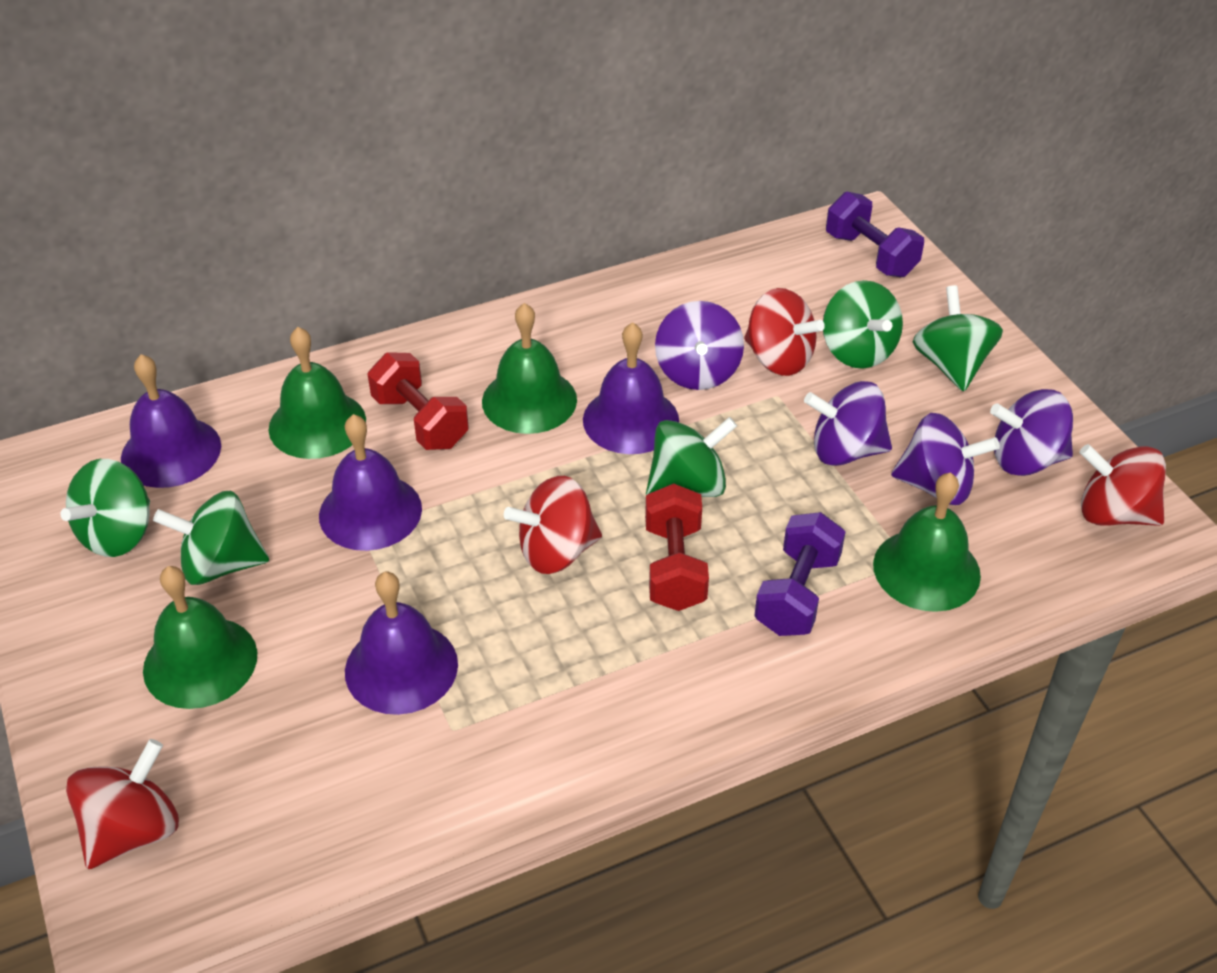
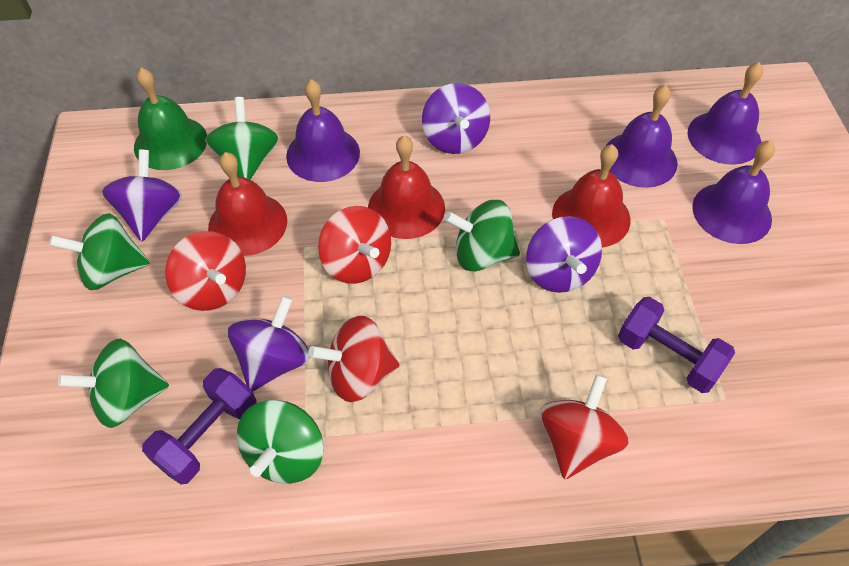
green bell: [143,566,257,709] [269,327,366,459] [482,303,577,434] [873,472,981,612] = 4 -> [134,68,207,170] = 1
red bell: none = 0 -> [208,152,287,256] [368,135,445,239] [552,144,631,248] = 3
red dumbbell: [368,352,469,450] [645,483,709,611] = 2 -> none = 0

